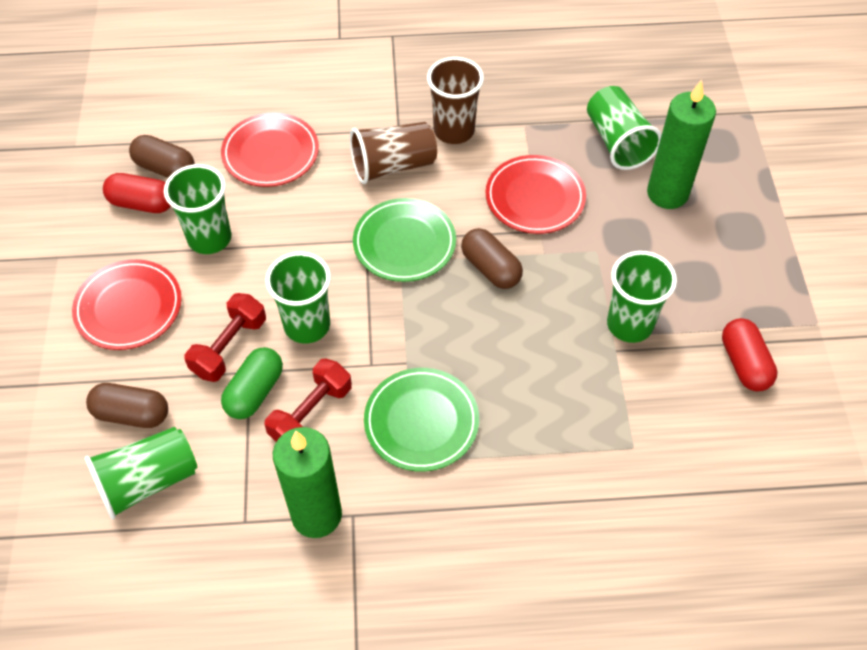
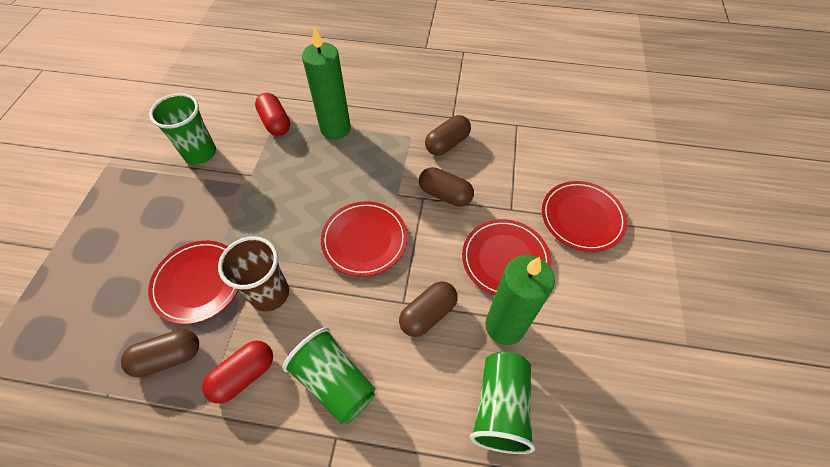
brown capsule: [86,383,168,428] [129,135,195,178] [461,228,523,289] = 3 -> [121,329,199,377] [399,281,457,337] [419,167,474,207] [425,115,471,156] = 4
brown cup: [350,122,437,184] [427,57,484,144] = 2 -> [218,236,289,312] = 1
green capsule: [221,347,283,419] = 1 -> none = 0
green cup: [85,427,197,520] [164,164,231,254] [265,252,331,344] [587,86,662,170] [607,251,677,343] = 5 -> [149,93,216,164] [283,327,375,424] [470,352,535,454] = 3
green plate: [353,198,456,282] [364,368,479,471] = 2 -> none = 0
red dumbbell: [184,293,266,382] [265,359,352,442] = 2 -> none = 0
red plate: [72,259,182,350] [221,112,319,187] [486,155,586,234] = 3 -> [148,241,238,324] [321,201,407,277] [462,219,551,295] [542,181,627,252] = 4

